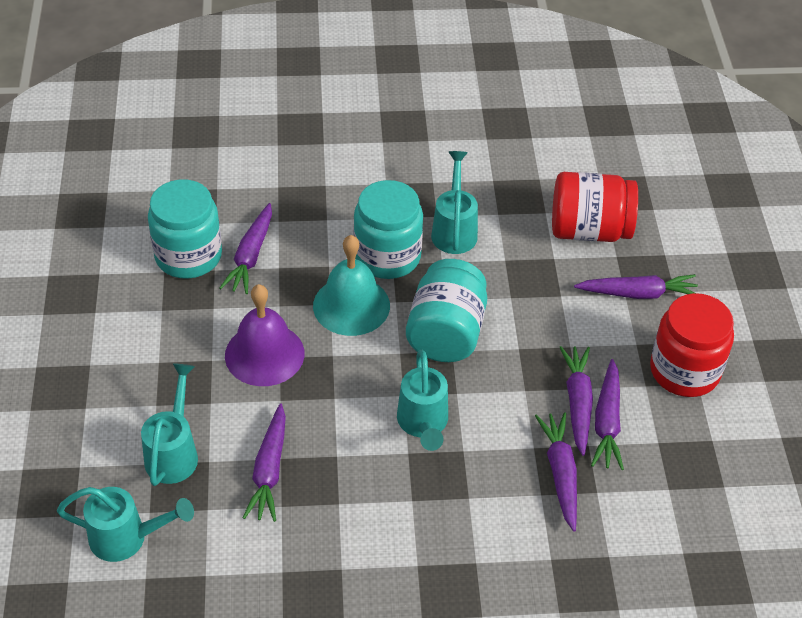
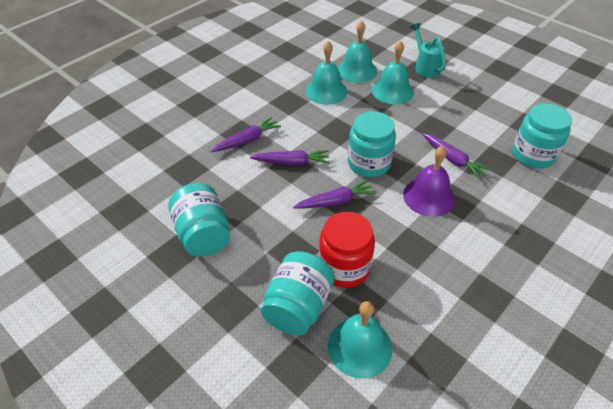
purple carrot: [220,203,272,294] [243,403,286,522] [535,412,577,531] [559,346,593,456] [574,274,698,299] [591,359,624,470] = 6 -> [211,117,281,152] [250,150,330,165] [293,180,376,209] [422,133,491,179] = 4
red jar: [552,172,638,242] [650,293,734,397] = 2 -> [319,212,375,288] = 1
turquoise bell: [313,235,390,336] = 1 -> [305,41,348,105] [328,301,392,379] [338,21,377,83] [372,41,414,104] = 4
turquoise jar: [148,179,222,279] [354,180,423,279] [406,259,487,362] = 3 -> [168,183,230,257] [261,251,335,336] [348,111,396,177] [512,103,572,168] = 4
turquoise watering can: [57,487,194,562] [141,363,198,486] [397,350,448,451] [431,151,478,254] = 4 -> [411,23,446,78] = 1

